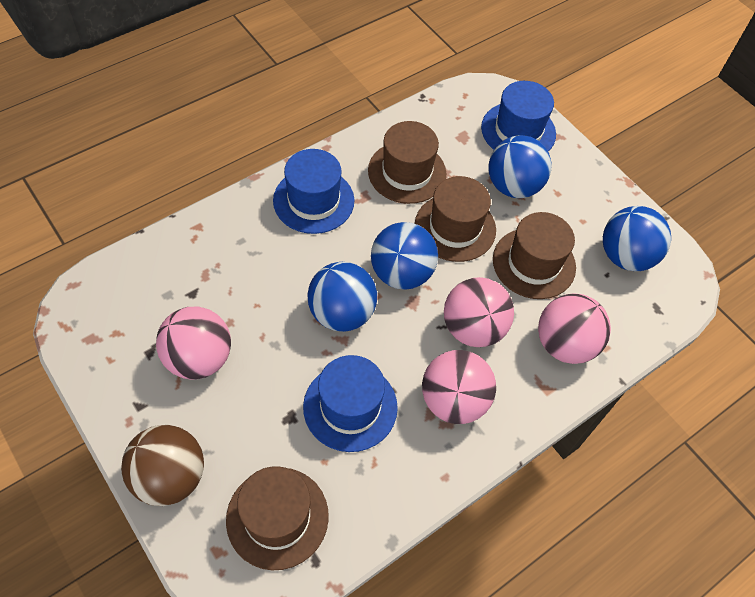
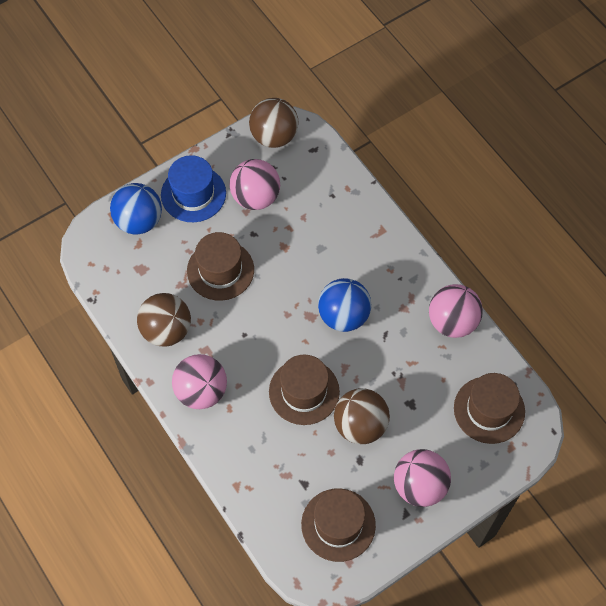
blue ball: [307,262,377,332] [371,222,438,290] [489,135,552,198] [603,206,671,271] = 4 -> [110,183,162,234] [318,278,372,332] = 2
blue hat: [273,149,354,234] [303,355,398,452] [481,81,556,151] = 3 -> [161,155,226,222] = 1
brown ball: [121,425,204,506] = 1 -> [137,293,191,347] [249,98,299,148] [334,388,390,444] = 3

